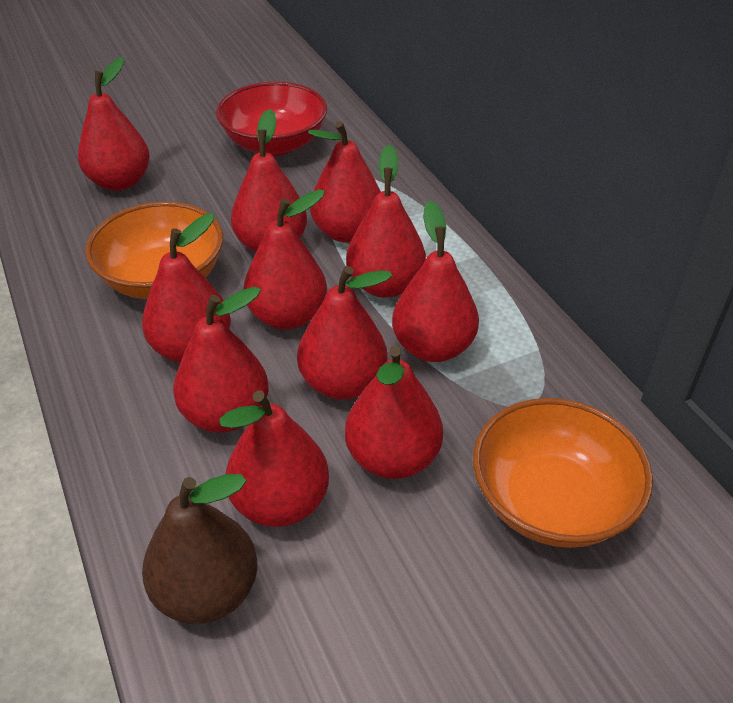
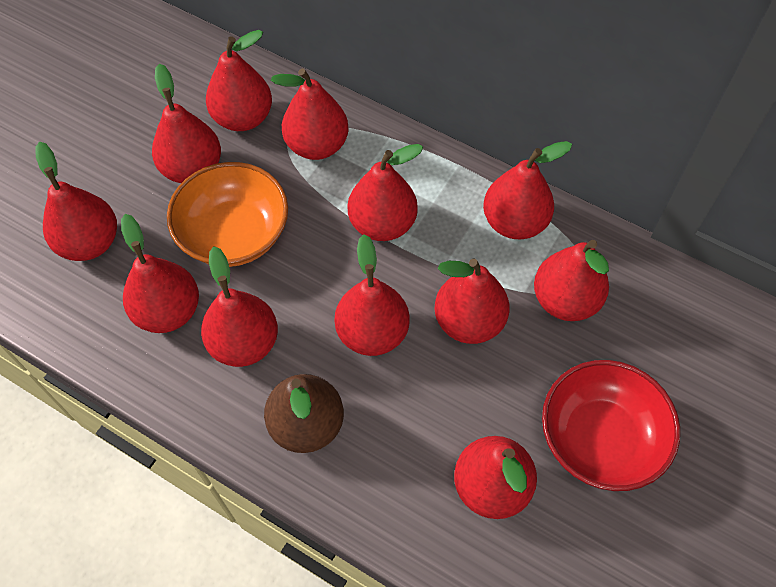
orange bowl: [85,202,223,299] [473,398,653,548] = 2 -> [167,162,288,267] = 1
red pear: [78,57,150,191] [142,213,231,363] [173,287,269,433] [219,390,329,527] [231,109,307,252] [243,189,327,330] [297,266,392,400] [308,121,381,243] [345,346,443,479] [346,145,426,298] [392,201,479,362] = 11 -> [36,141,117,261] [121,214,199,333] [152,64,221,183] [201,246,278,367] [206,30,272,131] [271,68,349,160] [335,234,410,356] [348,144,423,241] [434,258,510,344] [454,436,537,519] [483,141,572,239] [534,240,609,321] = 12

